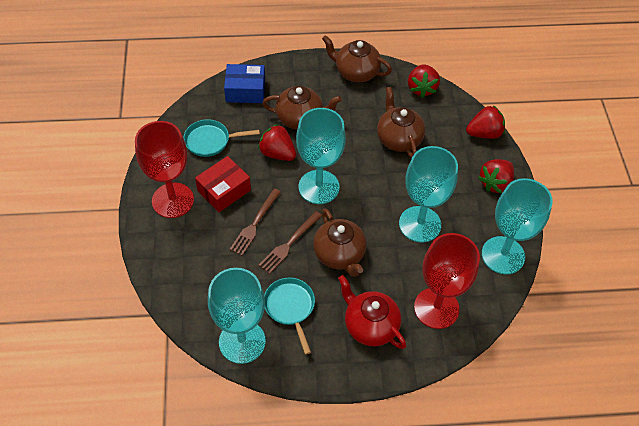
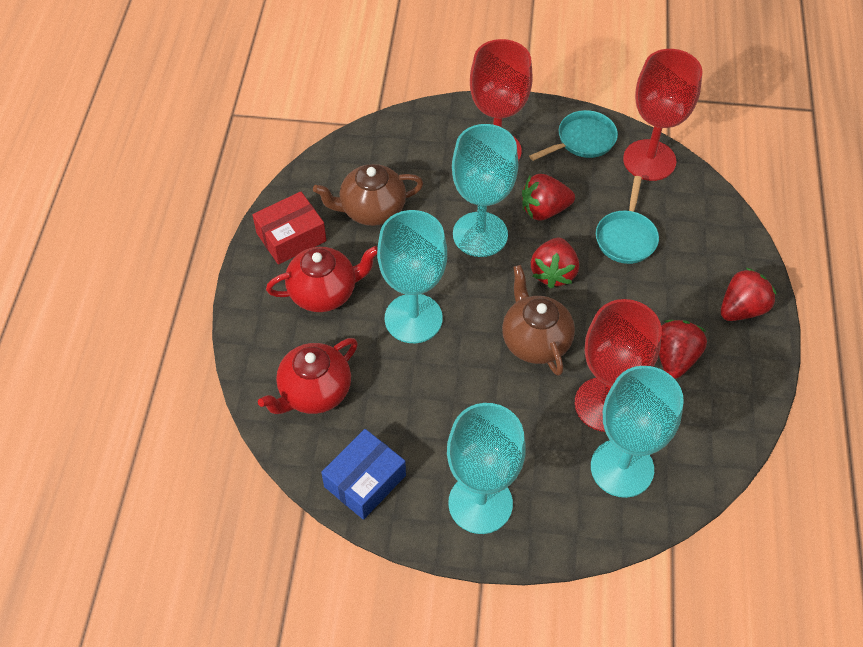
brown fork: [229,188,281,256] [258,211,322,274] = 2 -> none = 0
brown teapot: [262,86,342,130] [313,209,367,277] [322,35,392,82] [377,87,425,158] = 4 -> [313,164,423,226] [502,265,575,376] = 2
red goblet: [135,121,194,218] [414,233,480,329] = 2 -> [470,39,532,161] [575,299,662,432] [623,49,703,181] = 3
red teapot: [338,275,406,349] = 1 -> [258,338,358,414] [266,246,378,312] = 2

